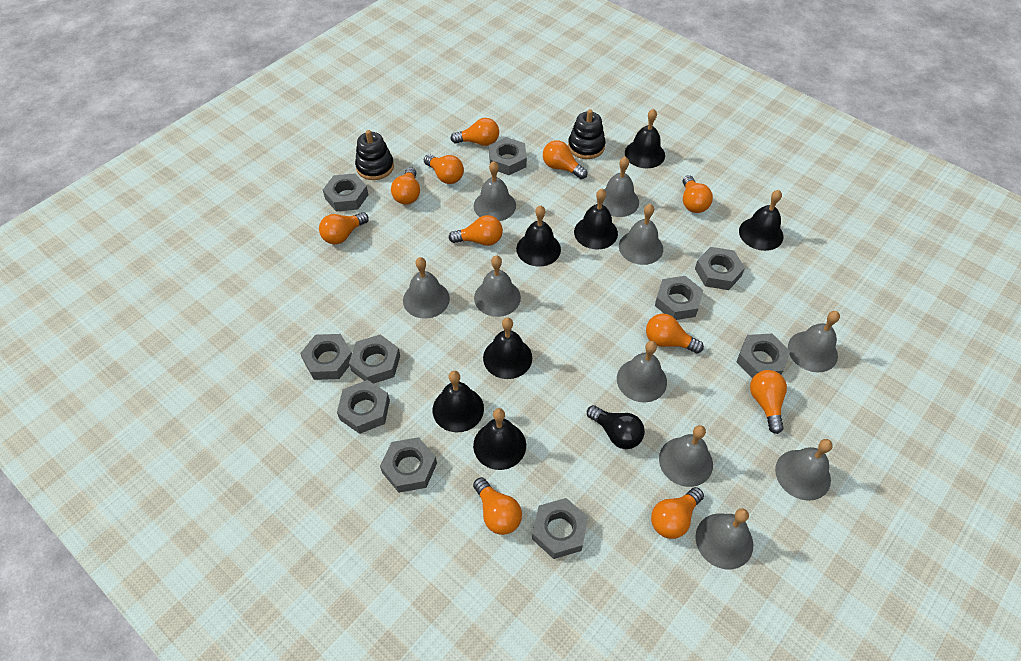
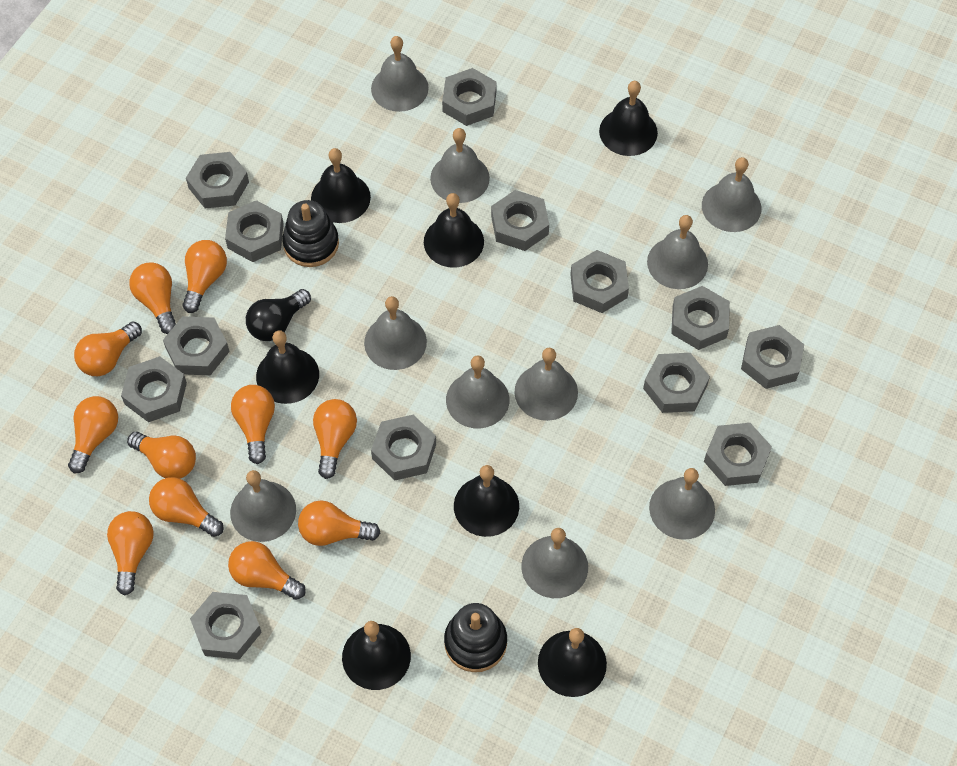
grey nut: [300,334,352,380] [323,173,368,212] [337,380,390,434] [349,334,400,384] [380,437,437,493] [489,137,527,175] [532,498,588,559] [655,276,703,320] [695,247,745,290] [736,334,790,378] = 10 -> [121,356,187,422] [163,316,230,375] [186,152,249,208] [190,592,262,660] [225,200,284,262] [371,415,436,481] [442,68,497,126] [491,190,549,251] [570,250,629,313] [643,353,710,413] [671,286,730,350] [704,423,772,486] [741,325,804,389] = 13

